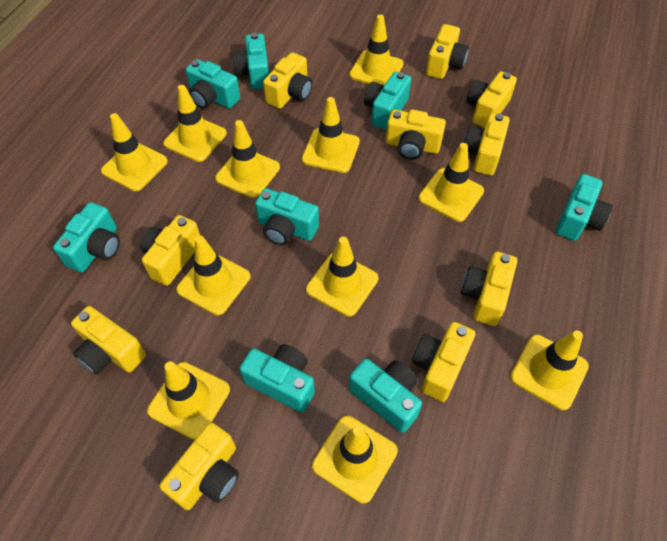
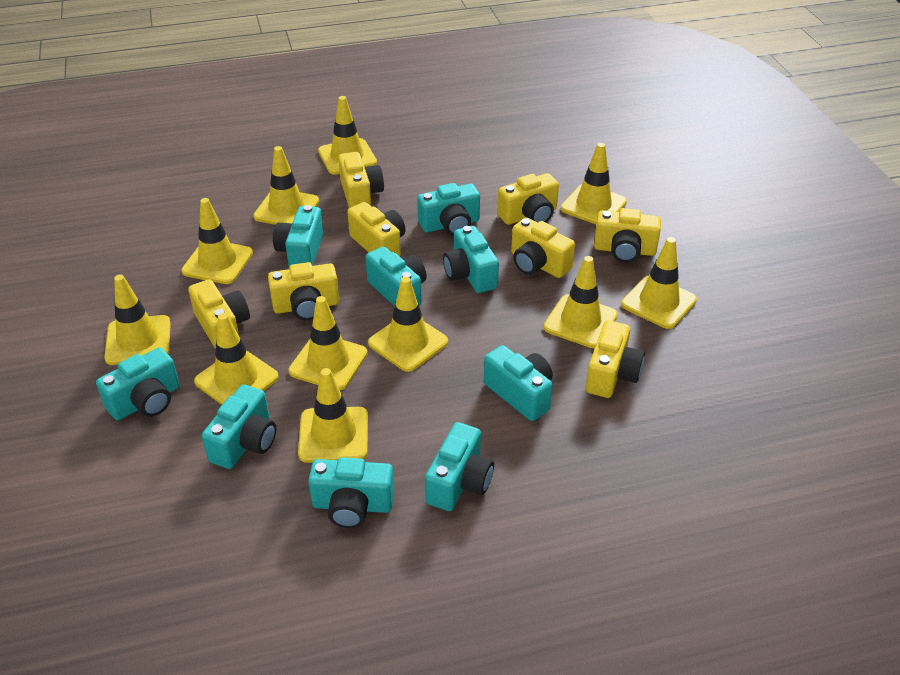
turquoise camera: [53,202,120,272] [186,59,240,109] [232,33,269,89] [239,344,315,412] [255,188,319,245] [349,359,422,433] [364,72,411,130] [555,174,613,241] = 8 -> [96,347,180,420] [202,384,276,469] [273,205,324,268] [308,457,394,528] [365,246,427,306] [417,183,480,236] [425,422,494,511] [443,226,499,293] [484,345,553,421] = 9
yellow camera: [71,306,146,374] [140,215,200,286] [160,423,239,510] [263,52,312,109] [386,109,446,159] [412,322,475,402] [426,24,469,79] [461,251,517,326] [463,113,510,176] [467,71,517,128] = 10 -> [188,279,250,349] [268,262,339,320] [338,152,384,208] [347,202,405,256] [497,173,559,225] [511,218,575,278] [586,320,645,398] [594,208,661,263] = 8

